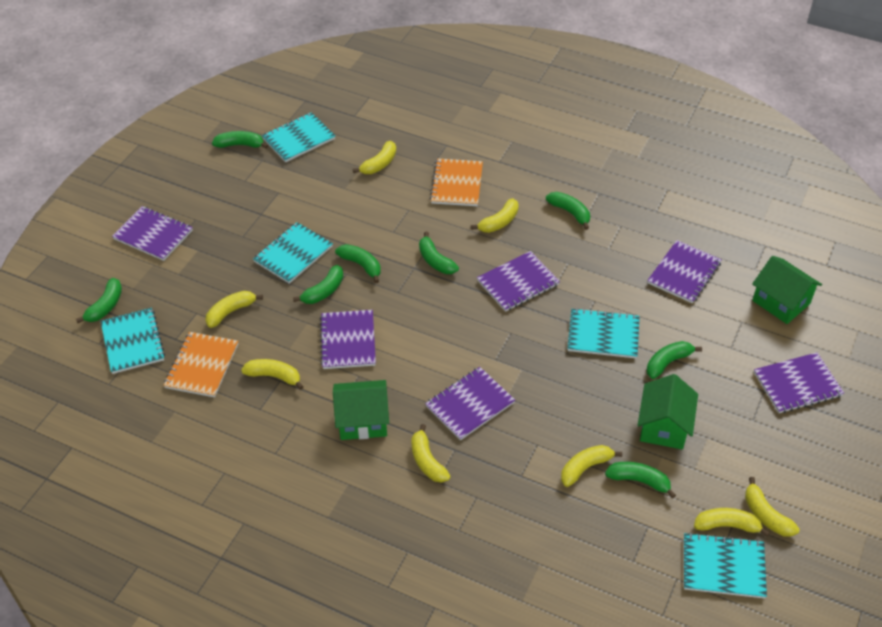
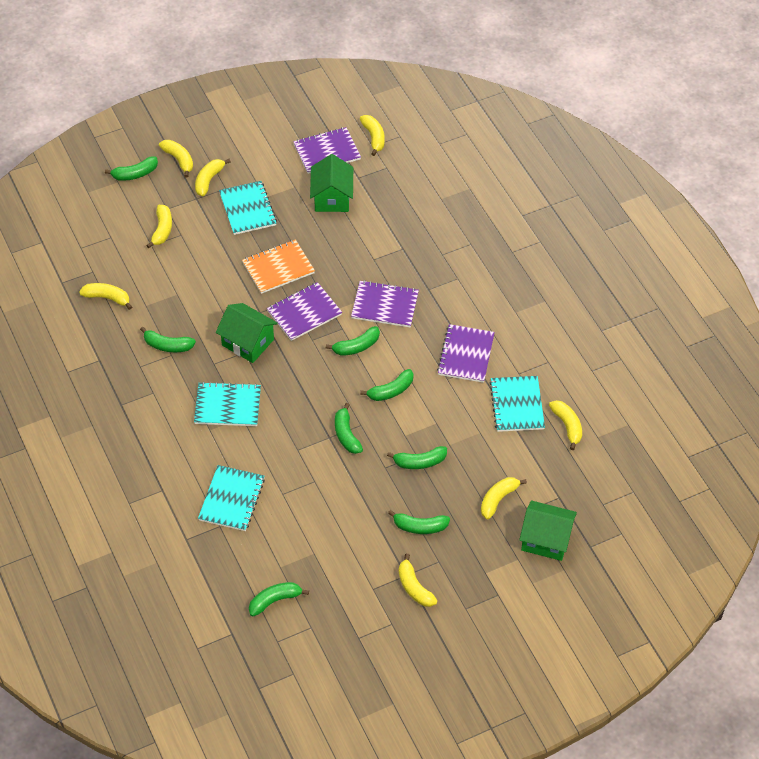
orange notebook: [163,332,238,397] [430,158,483,206] = 2 -> [242,240,315,294] = 1
purple notebook: [112,206,193,261] [320,310,376,369] [425,367,515,440] [477,251,560,312] [647,240,722,303] [754,352,844,413] = 6 -> [267,282,342,341] [293,127,361,174] [351,280,419,327] [437,324,495,383] = 4
turquoise notebook: [101,308,165,374] [253,222,333,284] [262,112,335,162] [567,308,640,358] [684,532,767,598] = 5 -> [194,382,261,426] [198,465,265,531] [219,181,277,235] [490,376,545,432] = 4

